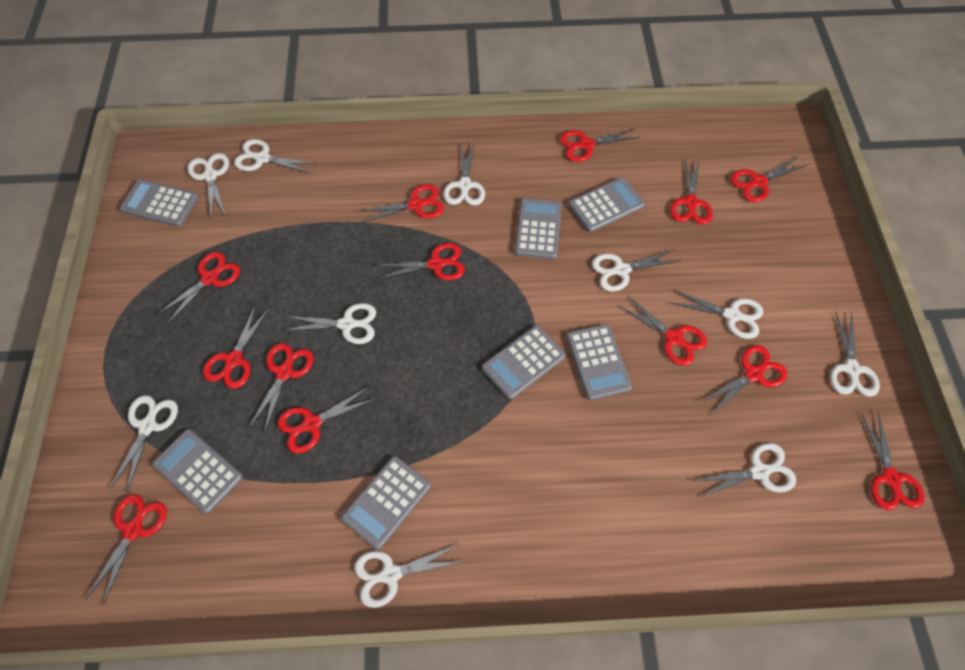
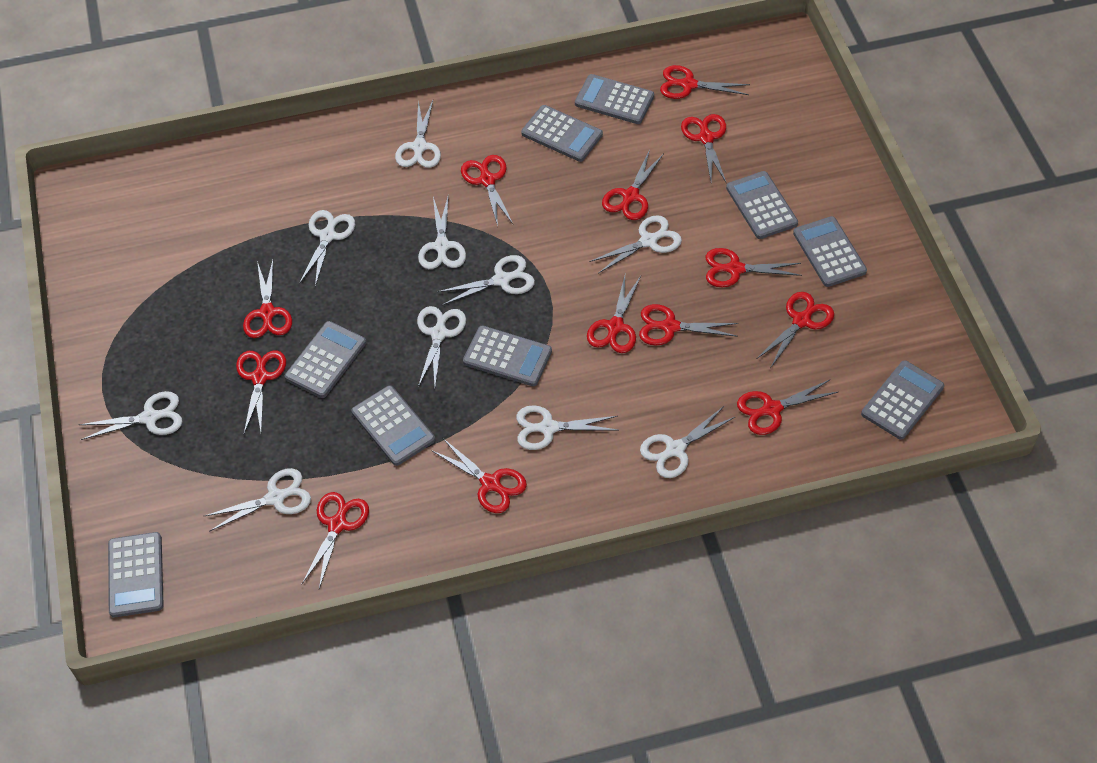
grey calculator: [120,179,199,227] [152,429,243,514] [341,456,431,550] [482,325,566,400] [515,198,562,259] [566,324,632,400] [568,177,645,232] = 7 -> [108,532,164,617] [285,321,366,398] [351,386,435,466] [463,325,552,386] [521,105,603,162] [575,74,654,124] [726,171,798,239] [793,216,867,287] [861,360,944,440] = 9

